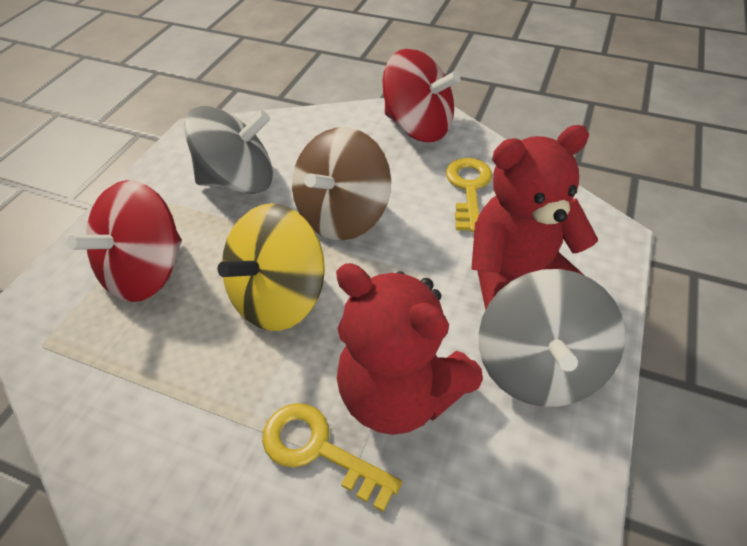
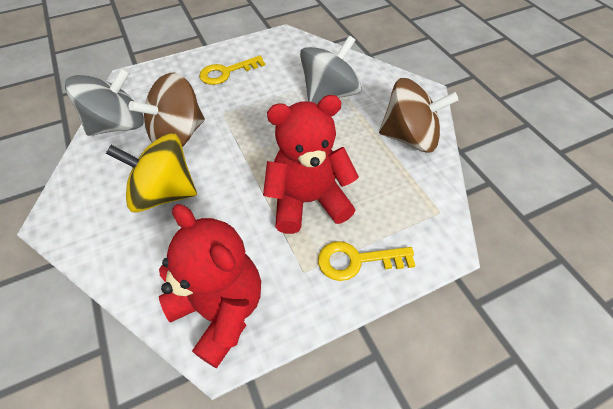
brown spinning top: [292,127,391,240] = 1 -> [129,73,205,147] [379,78,458,152] = 2
red spinning top: [67,180,182,302] [383,49,460,142] = 2 -> none = 0

